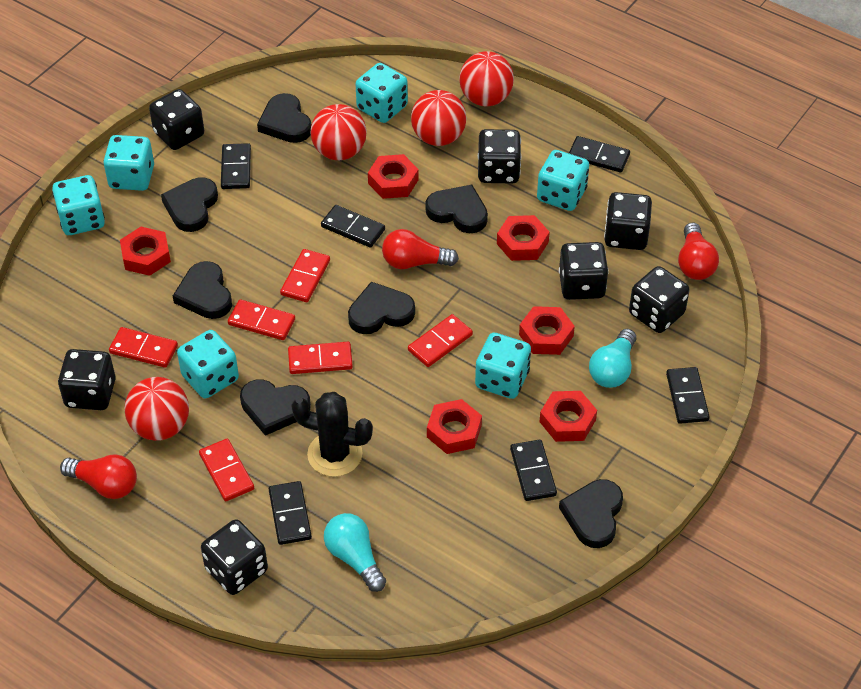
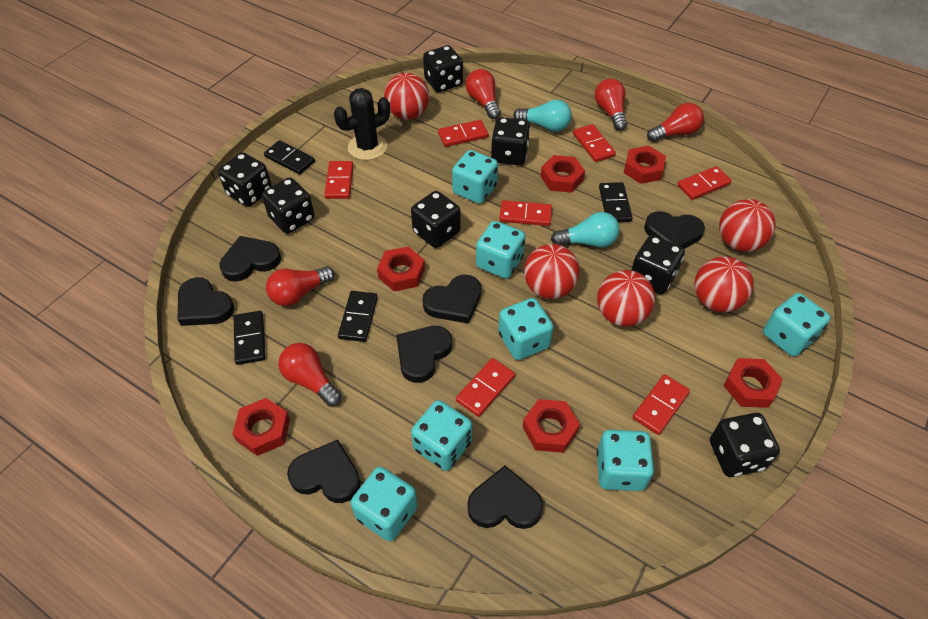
black domino: [221,143,251,189] [269,481,312,545] [321,205,385,248] [510,440,557,501] [569,136,630,172] [666,367,710,424] = 6 -> [234,311,266,365] [264,140,315,175] [338,291,378,342] [599,182,632,222] = 4
red ball: [124,377,189,441] [311,104,367,160] [411,90,467,146] [459,51,514,106] = 4 -> [384,73,429,120] [524,244,580,299] [597,270,655,327] [694,256,754,312] [719,199,775,252] = 5
red domino: [109,327,178,368] [199,439,254,501] [228,299,295,340] [280,249,330,302] [288,342,353,374] [408,314,473,367] = 6 -> [324,161,353,199] [438,120,488,147] [456,358,515,417] [499,200,552,226] [573,124,616,162] [633,374,690,435] [677,166,732,200] = 7
red light bulb: [60,454,137,499] [382,229,459,269] [678,222,719,280] = 3 -> [266,266,335,306] [278,343,342,407] [466,69,501,119] [595,79,627,131] [647,103,704,142] = 5
turquoise dice: [52,175,105,235] [103,135,154,191] [177,330,239,398] [356,63,408,123] [475,333,531,399] [537,150,589,211] = 6 -> [351,467,418,541] [411,400,472,471] [452,150,498,204] [476,221,525,279] [498,298,553,360] [597,430,654,491] [763,293,831,357] = 7

